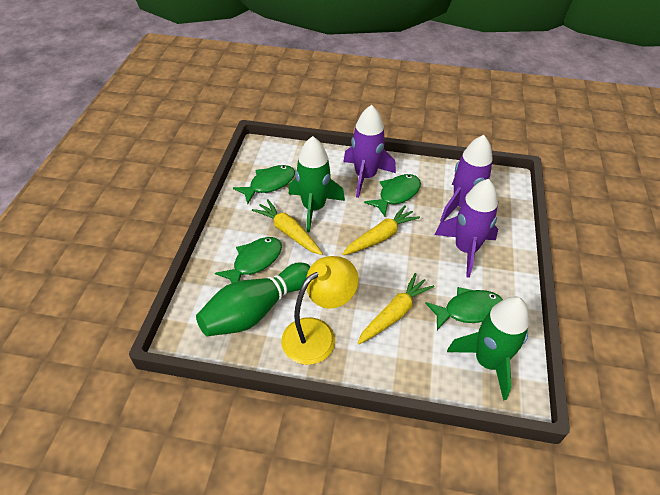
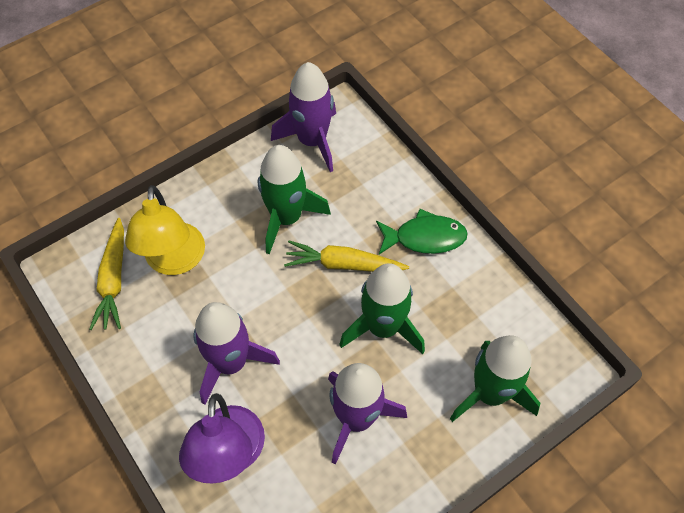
green bowling pin: [196,262,310,336] = 1 -> none = 0
green fish: [215,237,282,283] [233,165,295,204] [364,174,421,217] [425,287,503,330] = 4 -> [376,209,468,254] = 1
green rocket: [289,136,345,233] [447,296,529,401] = 2 -> [258,145,331,254] [339,263,425,354] [450,335,540,422] = 3
purple lamp: none = 0 -> [179,393,265,483] = 1
yellow carrot: [252,199,323,255] [342,205,420,255] [358,273,434,344] = 3 -> [90,218,124,330] [284,241,409,272] = 2

